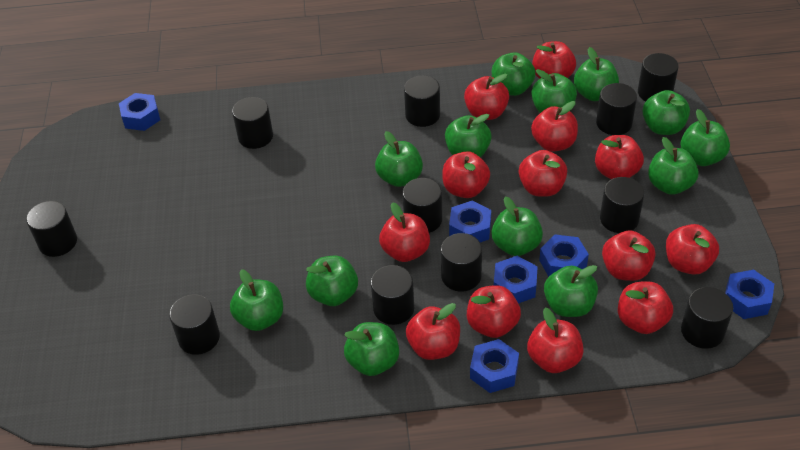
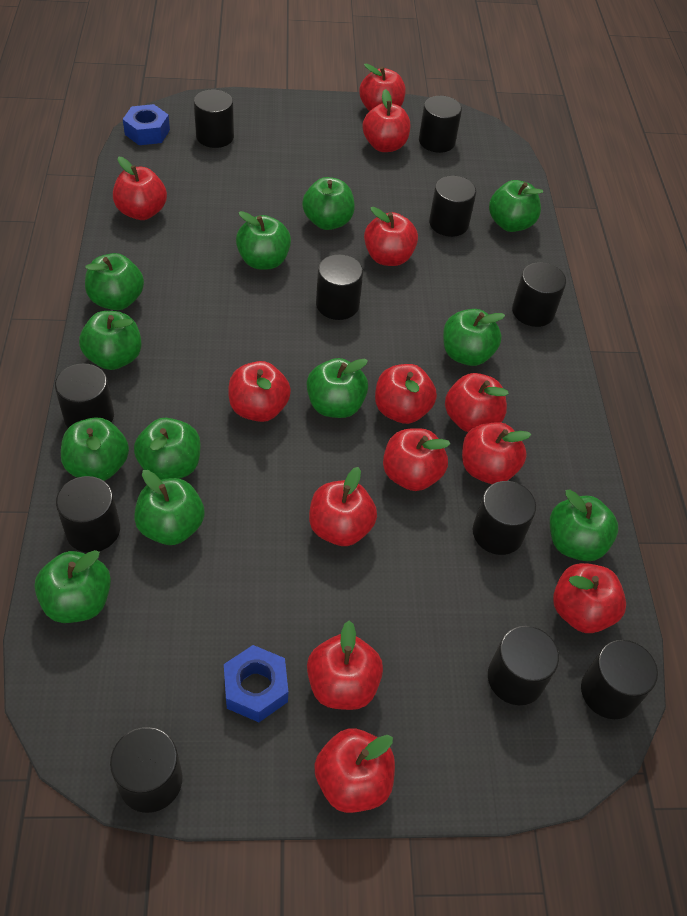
blue nut: [119,93,160,131] [449,200,491,243] [470,339,519,393] [494,256,538,304] [539,234,589,277] [725,270,774,319] = 6 -> [123,104,170,145] [224,645,288,722] = 2
green apple: [230,269,283,331] [306,256,358,306] [344,322,399,376] [375,131,423,187] [445,114,492,157] [491,197,543,256] [492,52,536,96] [531,69,577,113] [544,265,598,317] [574,47,619,101] [643,90,690,135] [648,137,698,195] [680,109,730,166] = 13 -> [34,550,111,623] [61,417,129,481] [79,311,142,370] [85,253,144,310] [134,418,200,480] [134,470,204,545] [236,211,291,270] [302,177,355,230] [307,358,368,418] [443,309,505,366] [489,180,543,232] [550,489,618,561] = 12

